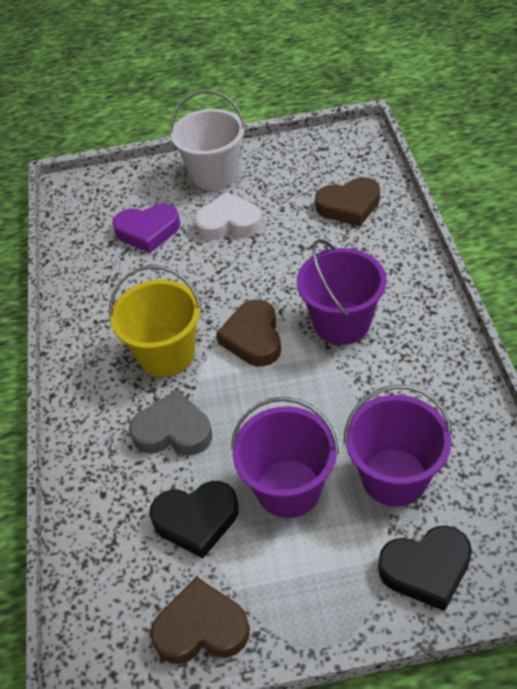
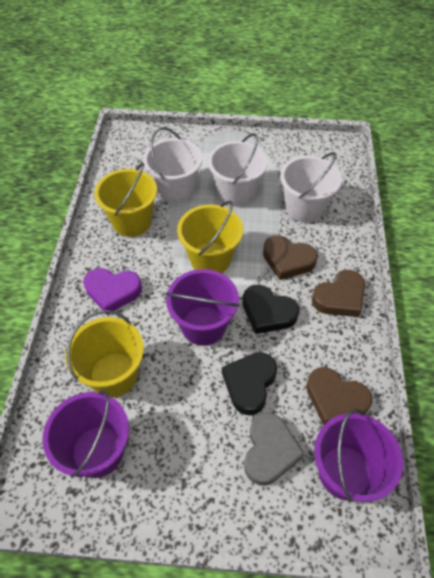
white bucket: [170,90,246,190] = 1 -> [143,127,203,204] [208,133,268,207] [280,152,342,223] = 3
white heart: [194,192,262,240] = 1 -> none = 0
yellow bucket: [109,265,202,377] = 1 -> [65,310,144,397] [94,163,157,237] [177,201,243,273] = 3

